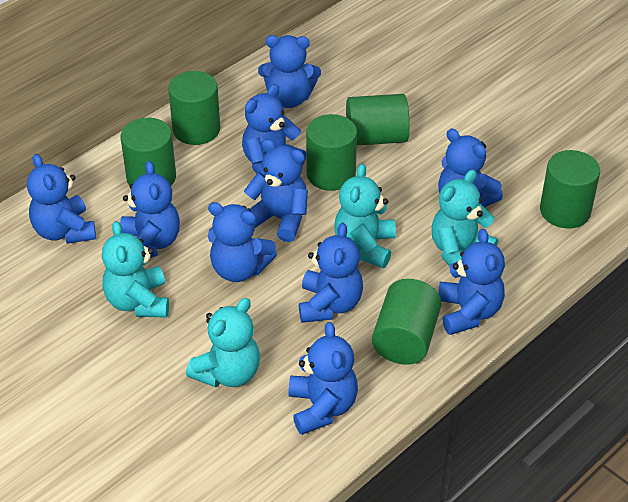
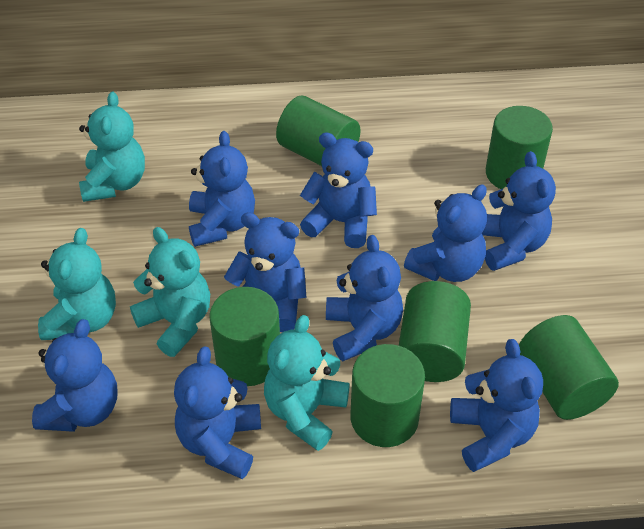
blue teddy bear: [27,154,96,244] [120,161,180,258] [208,202,277,282] [242,84,306,175] [244,139,308,242] [258,35,321,108] [289,322,358,435] [299,223,363,323] [438,129,503,208] [438,229,505,335] = 10 -> [32,319,117,432] [174,346,261,479] [189,131,255,247] [224,212,307,332] [300,132,377,248] [326,235,403,361] [404,184,487,282] [450,339,543,472] [482,151,556,271] = 9

